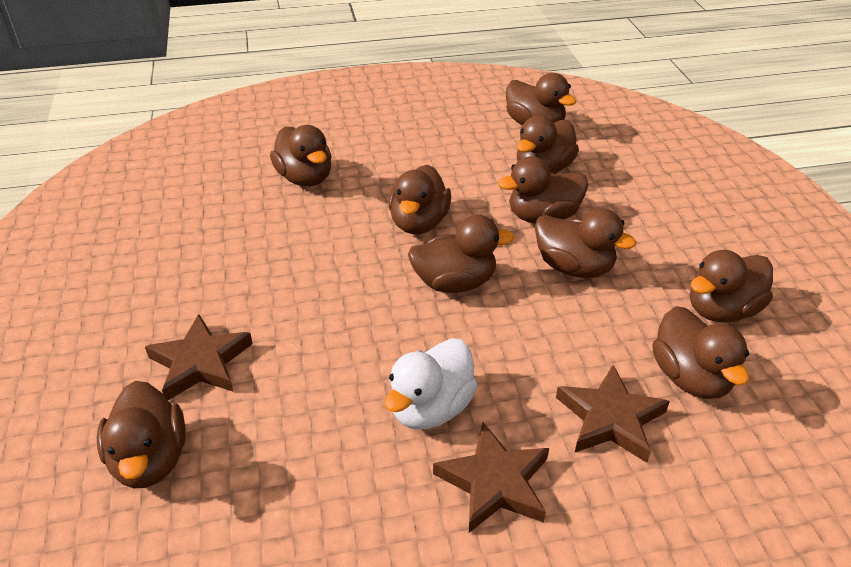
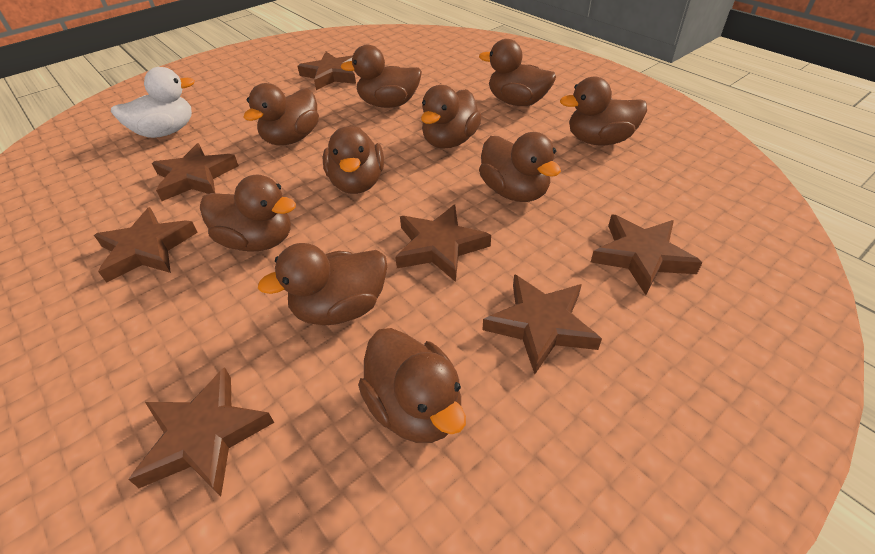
brown star: [145,314,253,400] [433,422,549,533] [556,365,670,463] = 3 -> [94,207,198,283] [128,367,274,497] [152,143,239,201] [298,52,356,90] [395,204,491,282] [482,274,602,374] [591,214,703,295] = 7

